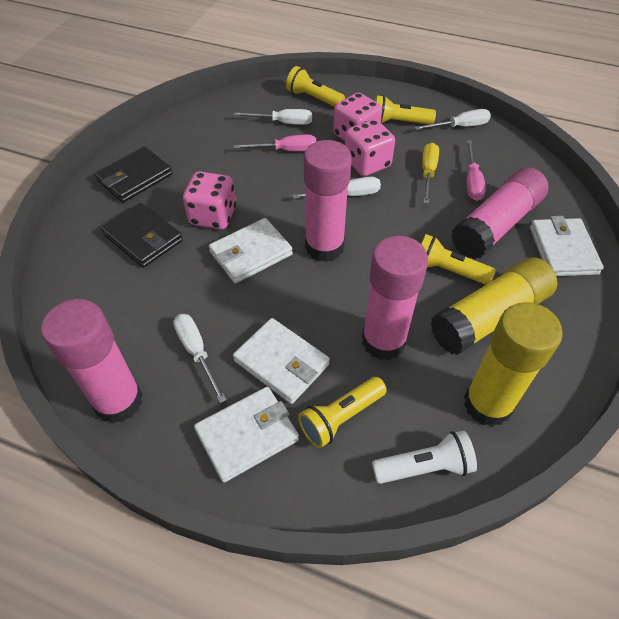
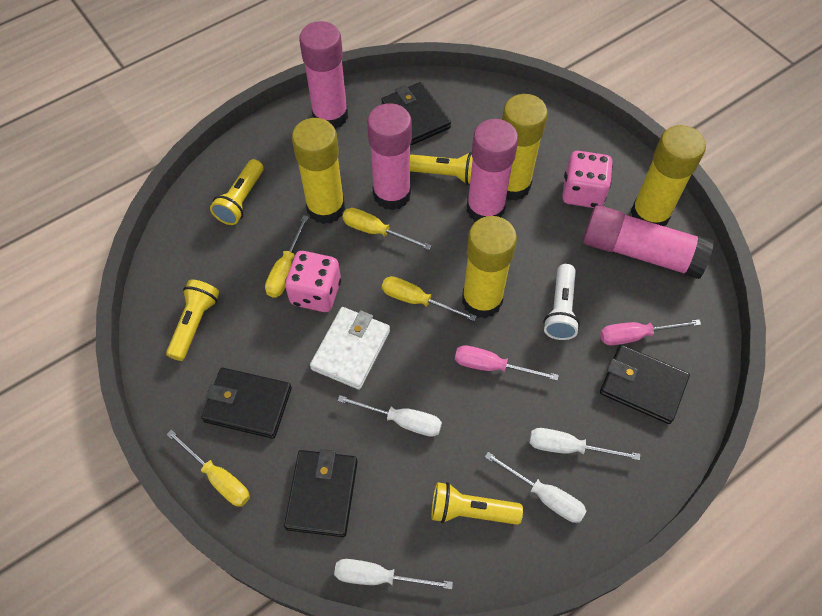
black wallet: [95,147,172,203] [101,203,183,268] = 2 -> [201,368,292,439] [284,449,358,537] [381,82,451,145] [600,345,690,424] = 4
pink dice: [183,171,236,230] [333,93,382,141] [345,119,395,176] = 3 -> [285,251,341,312] [562,151,613,208] = 2
white wallet: [194,387,299,483] [209,218,293,284] [233,318,330,404] [530,216,604,276] = 4 -> [310,307,390,390] = 1
yellow glue stick: [430,257,557,355] [464,302,563,427] = 2 -> [292,118,345,224] [462,216,517,319] [502,94,548,201] [630,125,706,226] = 4
yellow screwdriver: [422,143,439,204] = 1 -> [166,430,250,507] [265,215,309,298] [342,208,431,250] [382,276,476,321] = 4

